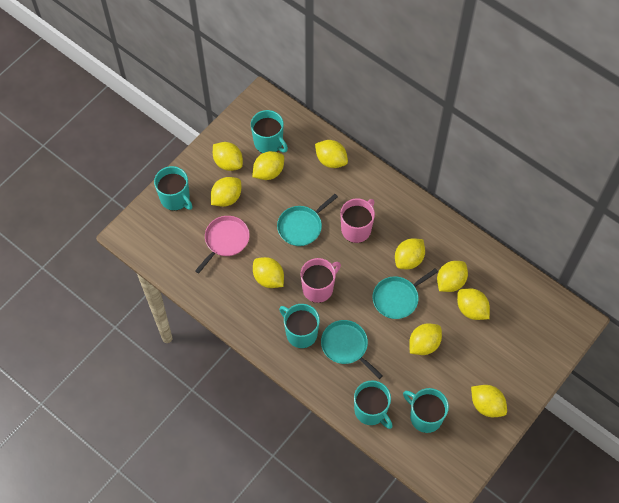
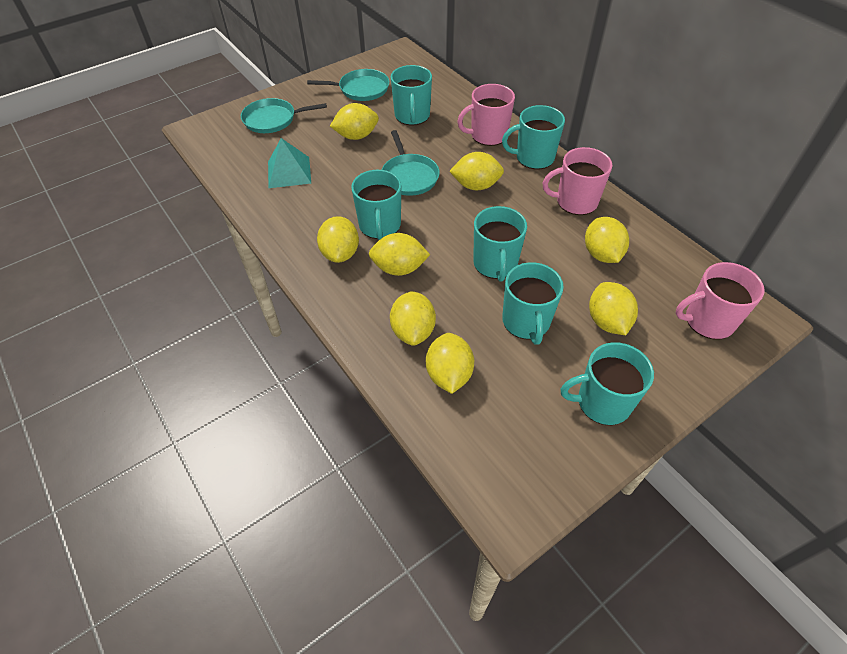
pink mug: [300,258,341,303] [340,198,375,243] = 2 -> [457,84,515,146] [543,147,613,215] [675,262,765,340] = 3
pink pan: [195,216,250,274] = 1 -> none = 0
turquoise mug: [154,166,193,211] [251,110,288,153] [279,304,320,348] [354,380,393,429] [403,388,449,433] = 5 -> [351,170,402,240] [391,65,432,125] [473,206,527,282] [502,105,565,169] [502,262,564,345] [561,342,654,425] = 6
turquoise pyramid: none = 0 -> [268,138,311,188] = 1
yellow lemon: [211,177,241,207] [213,142,243,171] [252,151,284,180] [253,257,284,288] [315,140,348,168] [395,238,425,269] [409,323,442,355] [437,261,468,292] [457,288,490,320] [471,385,507,417] = 10 -> [317,216,359,263] [330,103,379,140] [369,233,430,276] [390,291,436,346] [426,333,474,394] [449,152,504,190] [585,217,629,263] [589,282,638,335] = 8

